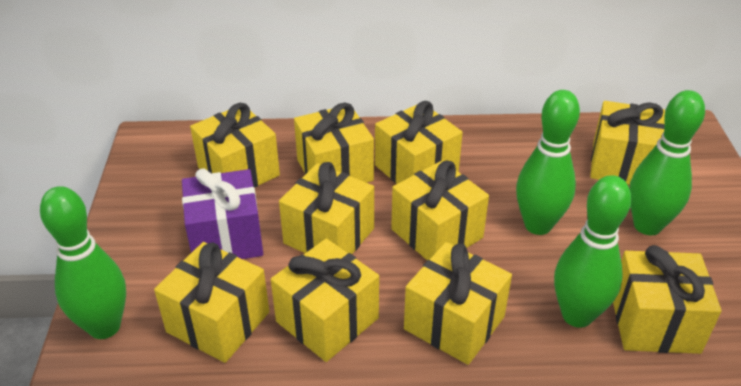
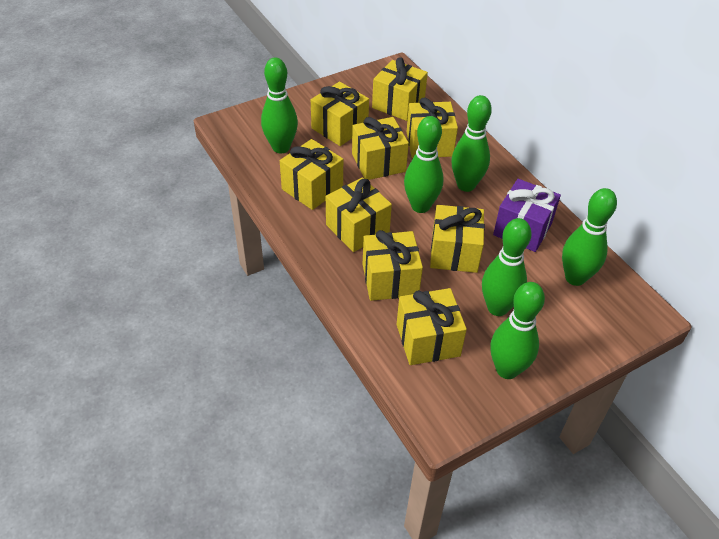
green bowling pin: [40,186,126,339] [516,90,580,235] [554,175,632,328] [630,90,705,235] = 4 -> [261,58,298,153] [404,116,443,213] [451,95,492,192] [482,218,531,316] [490,282,545,379] [562,188,617,286] = 6
yellow gift: [154,242,269,363] [190,103,280,188] [271,238,379,362] [279,162,374,254] [294,103,374,183] [375,101,463,184] [391,160,489,260] [404,242,512,365] [590,101,665,185] [613,245,721,354] = 10 -> [280,139,343,210] [311,82,369,146] [326,178,392,252] [352,117,409,180] [363,230,423,301] [372,57,428,121] [397,288,467,365] [407,97,458,158] [430,205,485,273] = 9

